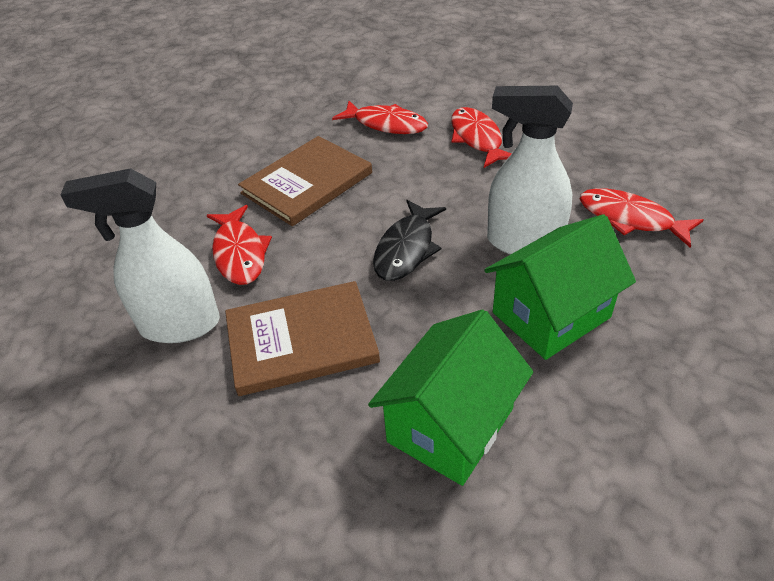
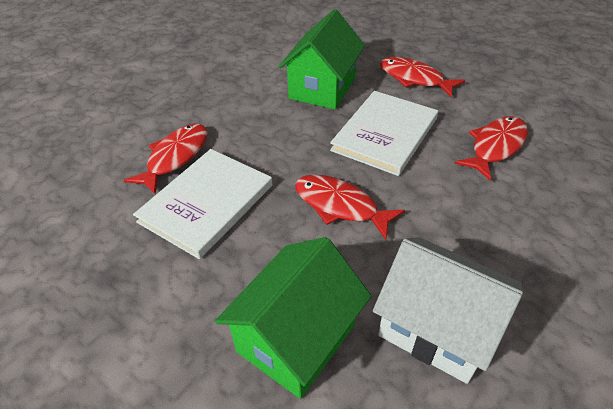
black fish: [373,200,446,281] = 1 -> none = 0
brown book: [225,281,380,396] [238,136,372,226] = 2 -> none = 0
white book: none = 0 -> [133,149,272,259] [330,91,438,176] = 2
white house: none = 0 -> [373,237,523,384] = 1
white spray bottle: [60,168,220,343] [487,86,573,255] = 2 -> none = 0

